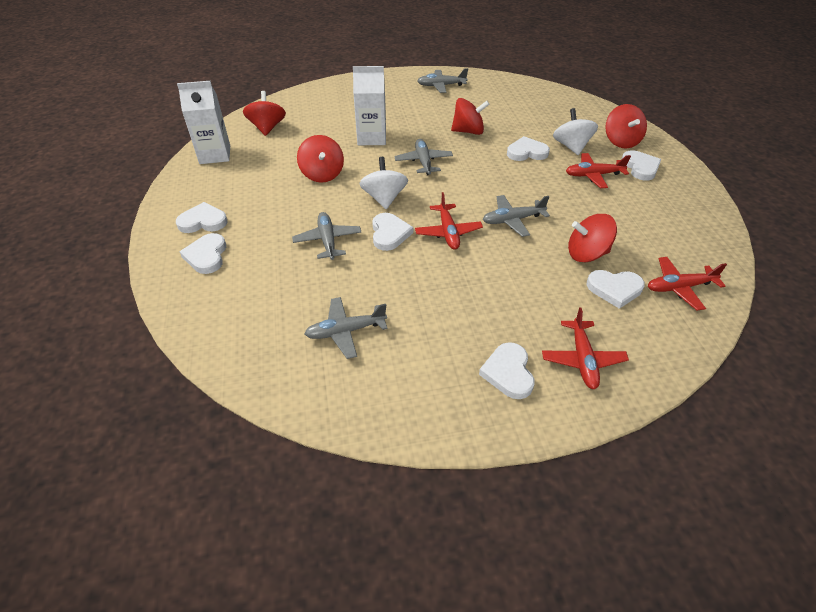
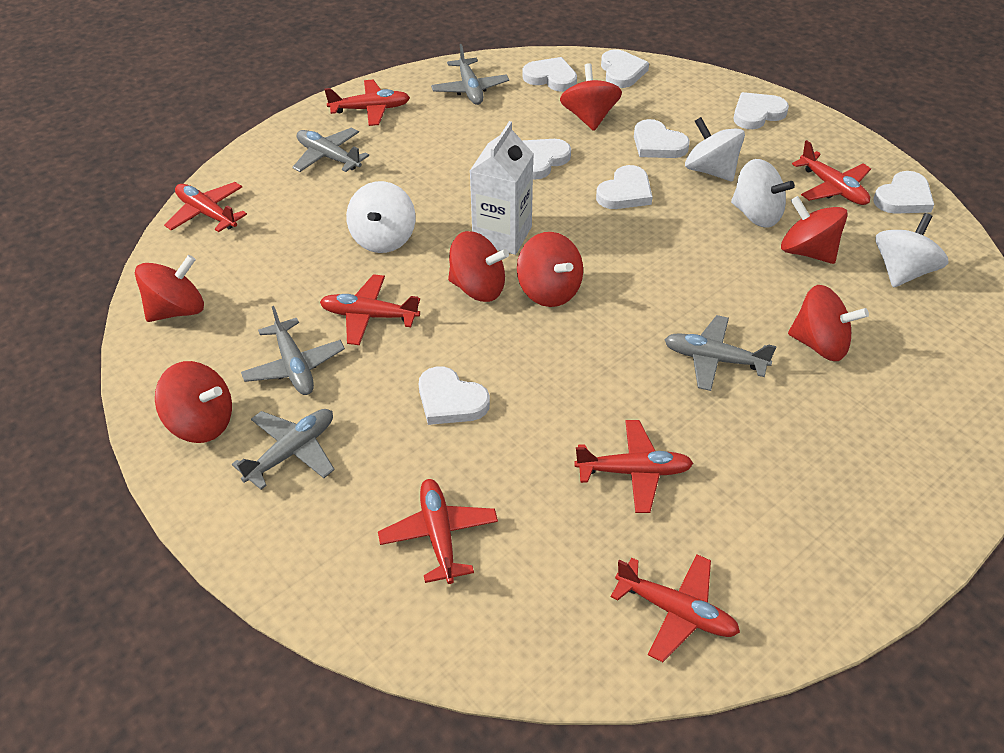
red plane: [415,192,483,250] [542,307,629,389] [566,153,631,188] [648,257,727,311] = 4 -> [164,182,247,232] [320,274,420,345] [324,80,410,126] [378,479,498,584] [574,420,693,513] [611,554,740,662] [792,140,871,205] = 7
red spinning top: [243,91,286,136] [297,135,344,183] [451,98,490,135] [568,214,617,262] [605,104,647,148] = 5 -> [135,255,204,322] [155,361,232,443] [448,231,509,302] [517,232,583,307] [560,63,622,131] [781,196,848,264] [788,285,869,361] = 7
white carton: [177,81,230,164] [353,66,386,145] = 2 -> [470,121,534,255] = 1
white heart: [176,202,228,233] [179,233,226,274] [372,213,413,251] [479,342,535,399] [507,136,550,161] [587,270,645,309] [621,150,662,181] = 7 -> [419,366,490,425] [522,57,577,92] [522,139,571,180] [596,165,652,209] [601,49,649,88] [634,119,690,158] [733,92,789,129] [873,171,934,214] = 8
white spinning top: [359,157,408,209] [553,108,598,155] = 2 -> [346,181,416,253] [685,117,745,182] [731,159,795,227] [875,213,949,288] = 4

